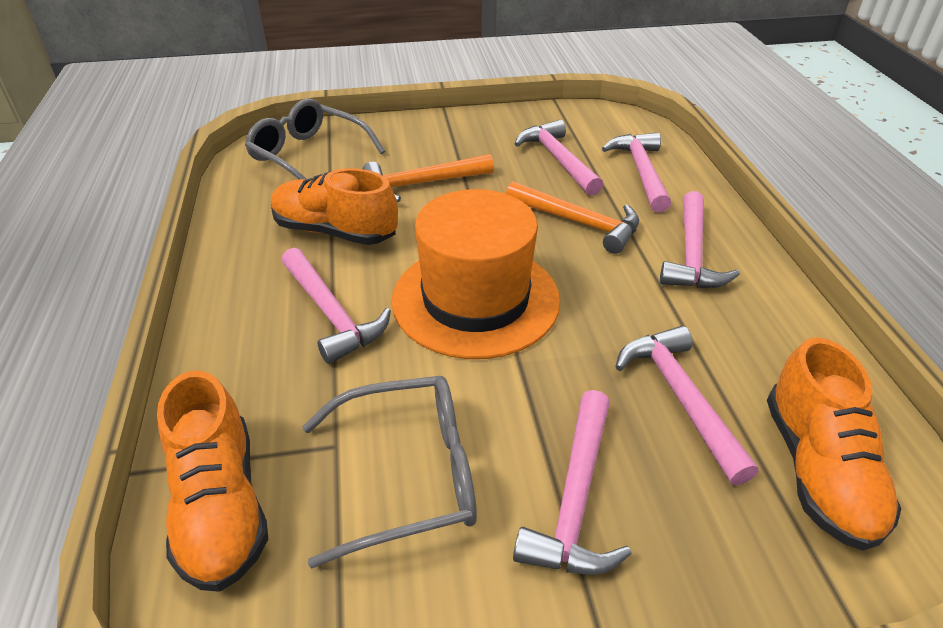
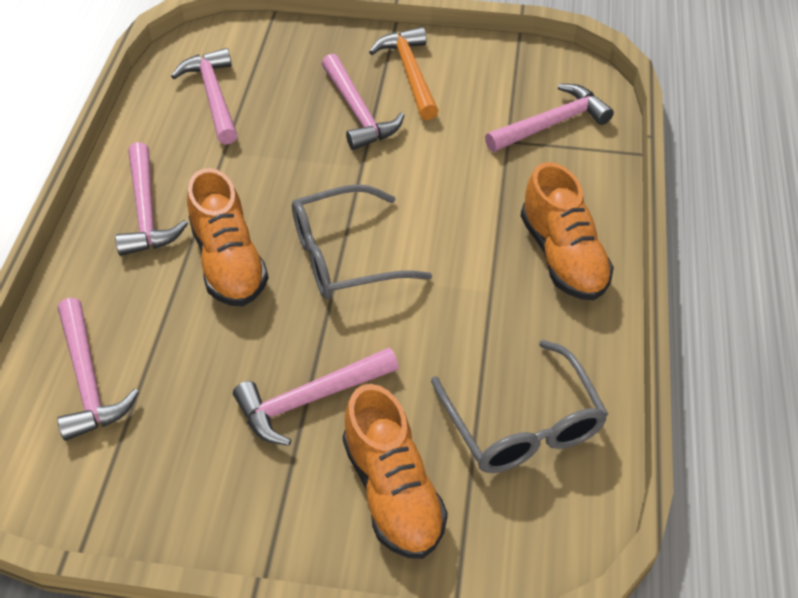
orange hammer: [362,154,494,202] [506,181,639,254] = 2 -> [369,27,439,120] = 1
orange hat: [391,189,560,359] = 1 -> none = 0

